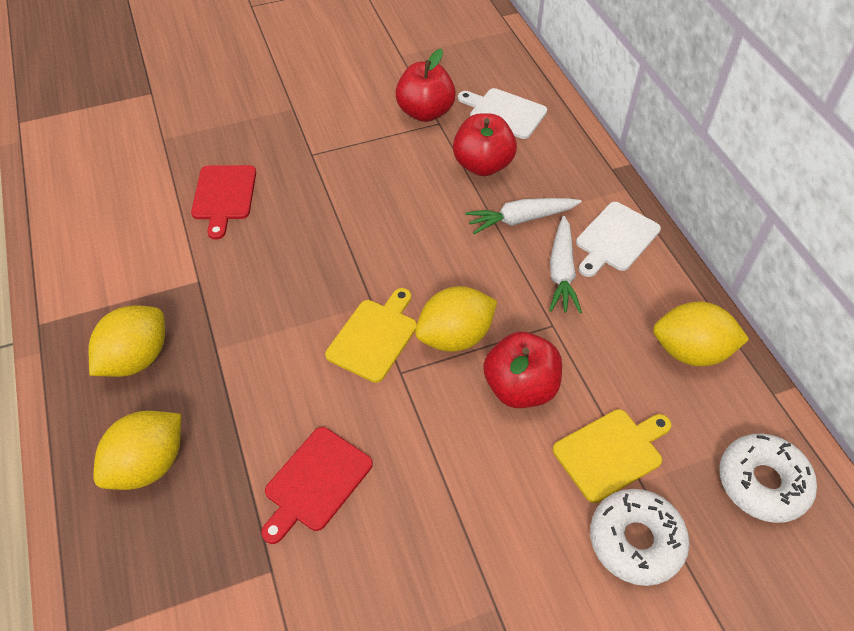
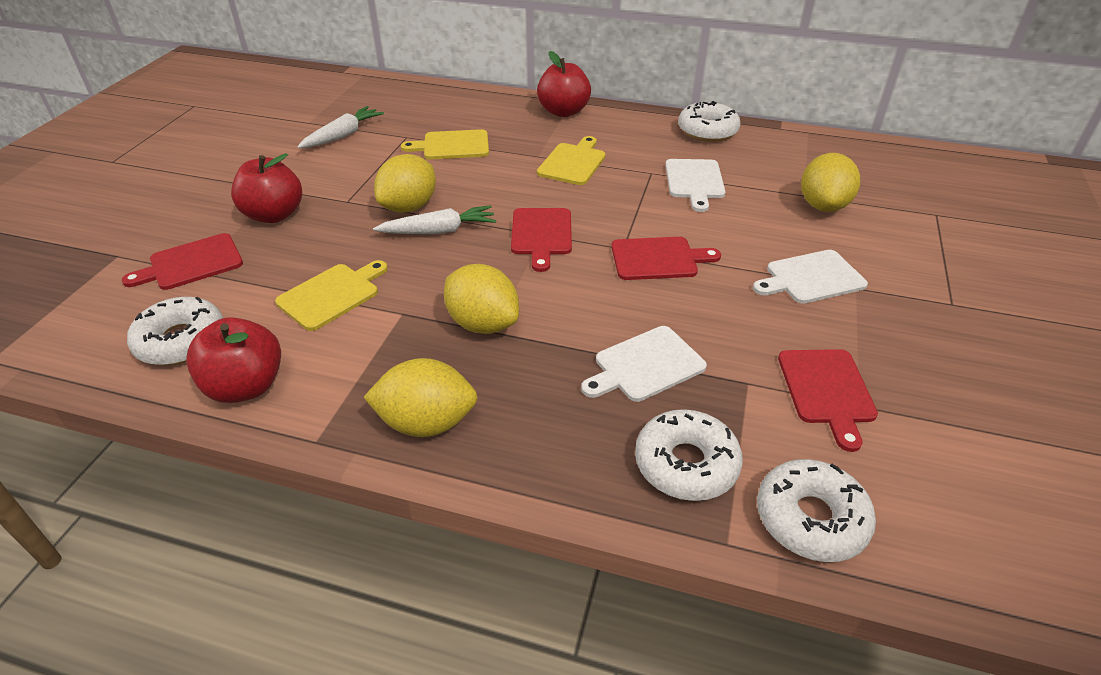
red cutting board: [191,165,256,240] [261,427,373,544] = 2 -> [122,233,243,290] [511,208,572,272] [611,237,721,280] [778,349,878,452] = 4
white cutting board: [458,88,547,139] [576,202,661,277] = 2 -> [581,326,707,402] [665,159,726,212] [753,250,868,304] = 3
white donut: [590,489,690,586] [719,434,817,523] = 2 -> [127,297,223,365] [635,409,743,501] [678,101,741,142] [757,459,876,562] = 4
yellow cutting board: [325,288,417,383] [553,409,672,503] = 2 -> [275,260,388,331] [401,129,489,159] [537,136,606,185] = 3

